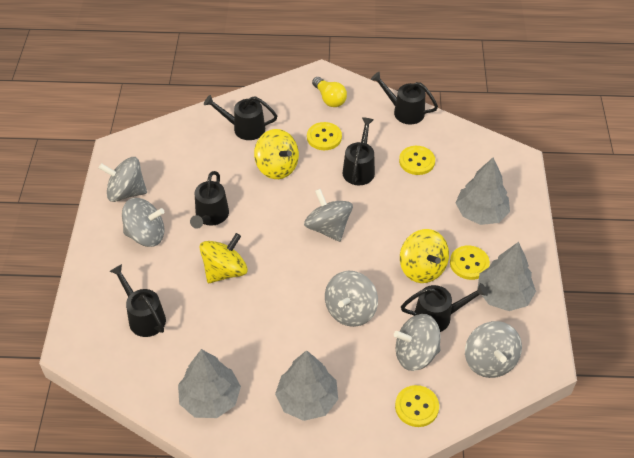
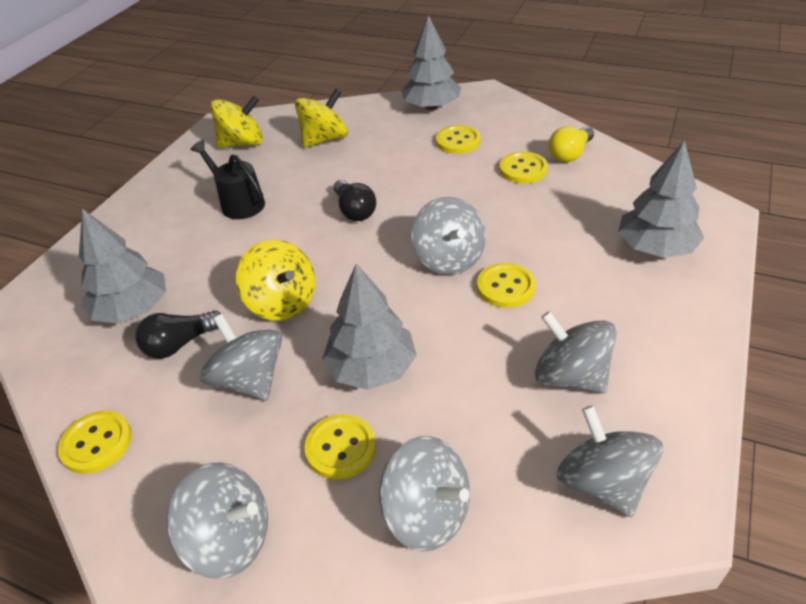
black light bulb: none = 0 -> [135,310,221,359] [334,179,376,221] = 2
black watering can: [110,264,166,337] [190,171,229,229] [204,95,277,140] [342,117,375,185] [371,72,438,125] [401,283,488,332] = 6 -> [190,140,265,219] = 1
yellow button: [307,122,342,150] [395,385,439,427] [399,146,435,175] [450,245,490,280] = 4 -> [58,410,132,474] [304,414,376,480] [436,125,481,154] [477,263,536,308] [499,152,548,184] = 5

